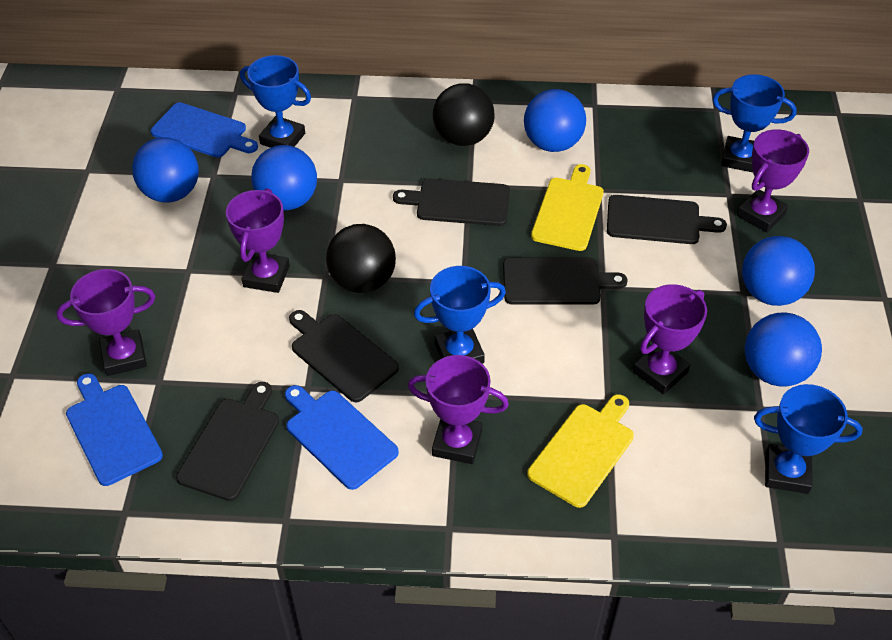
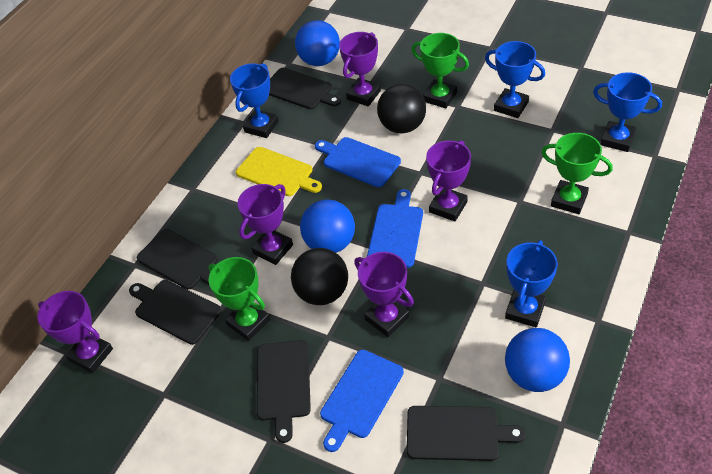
blue ball: [132,137,199,203] [251,145,317,211] [524,89,586,152] [742,236,815,306] [745,312,822,387] = 5 -> [295,20,340,66] [300,199,355,253] [505,328,570,392] = 3
green trophy: none = 0 -> [209,257,270,341] [411,33,469,108] [541,133,613,214] = 3
yellow cutting board: [527,394,634,508] [531,164,604,251] = 2 -> [236,147,322,196] = 1

